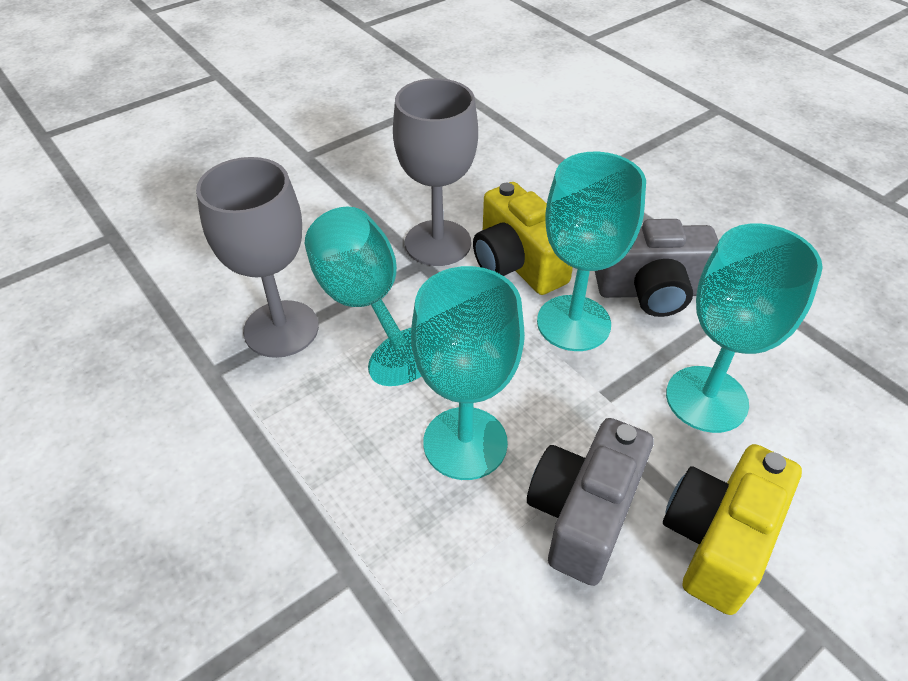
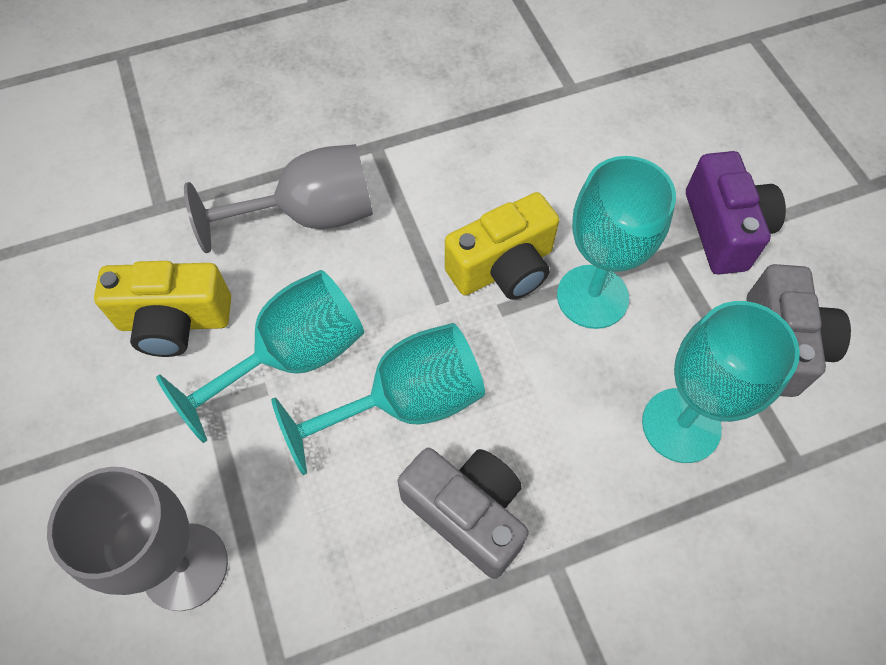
purple camera: none = 0 -> [686,151,786,275] = 1

